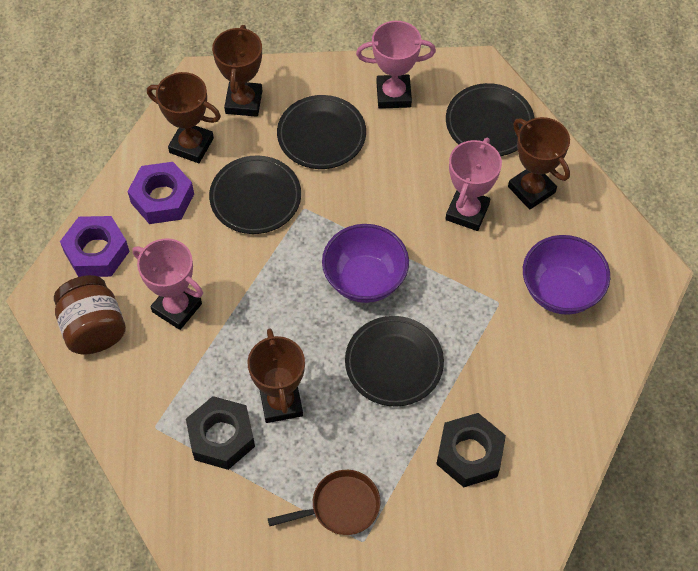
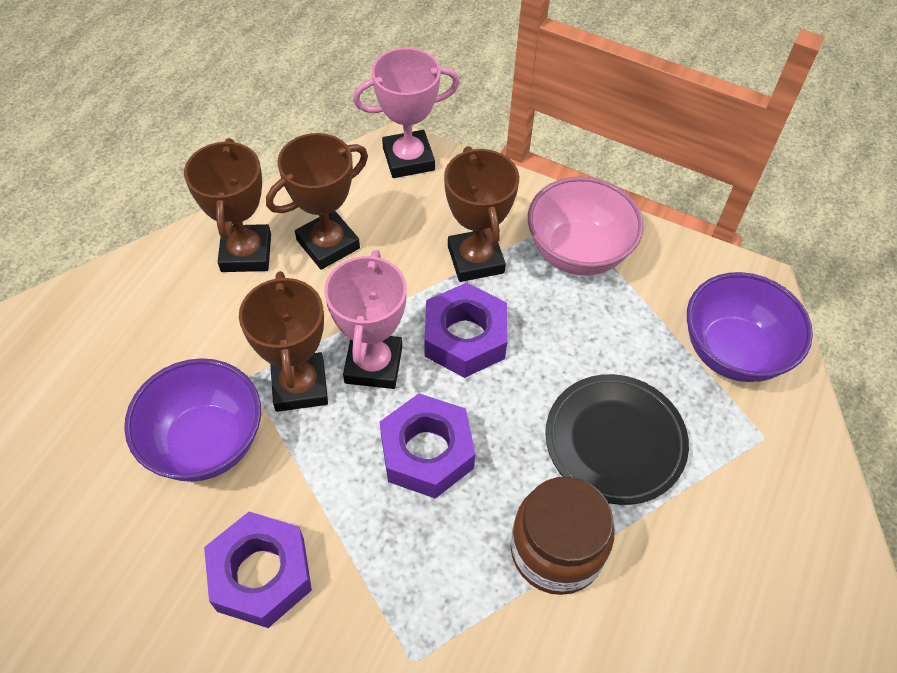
black nut: [186,396,255,470] [436,413,506,487] = 2 -> none = 0
black plate: [209,155,301,234] [277,95,366,169] [345,316,444,407] [446,83,535,156] = 4 -> [545,374,689,505] = 1
brown pan: [268,470,380,535] = 1 -> none = 0
pink bowl: none = 0 -> [528,177,644,276] = 1
pink trophy: [133,238,203,330] [356,21,436,109] [446,138,502,231] = 3 -> [324,250,407,389] [353,48,460,178] = 2
purple nut: [60,216,130,277] [127,162,194,224] = 2 -> [204,512,312,628] [380,393,475,499] [424,283,507,378] = 3

